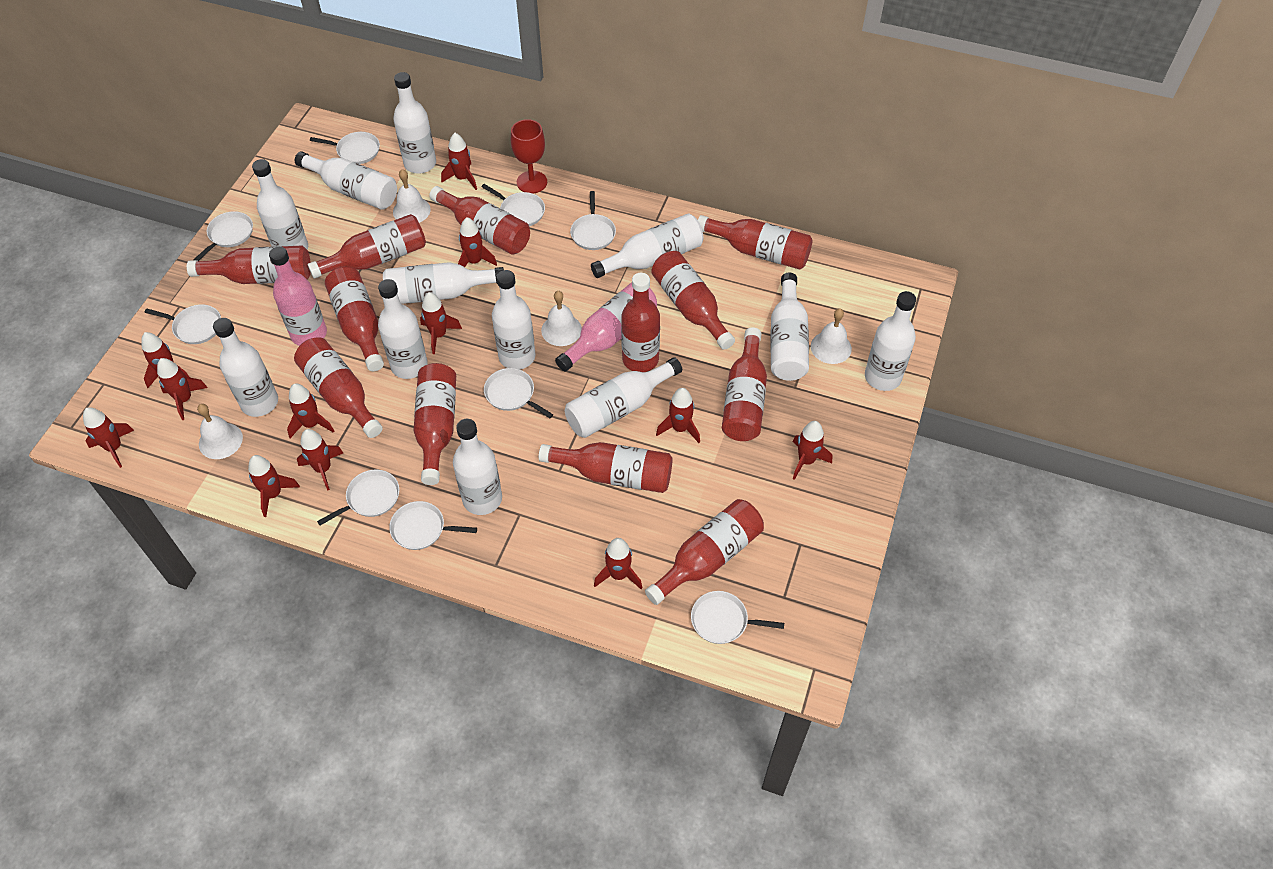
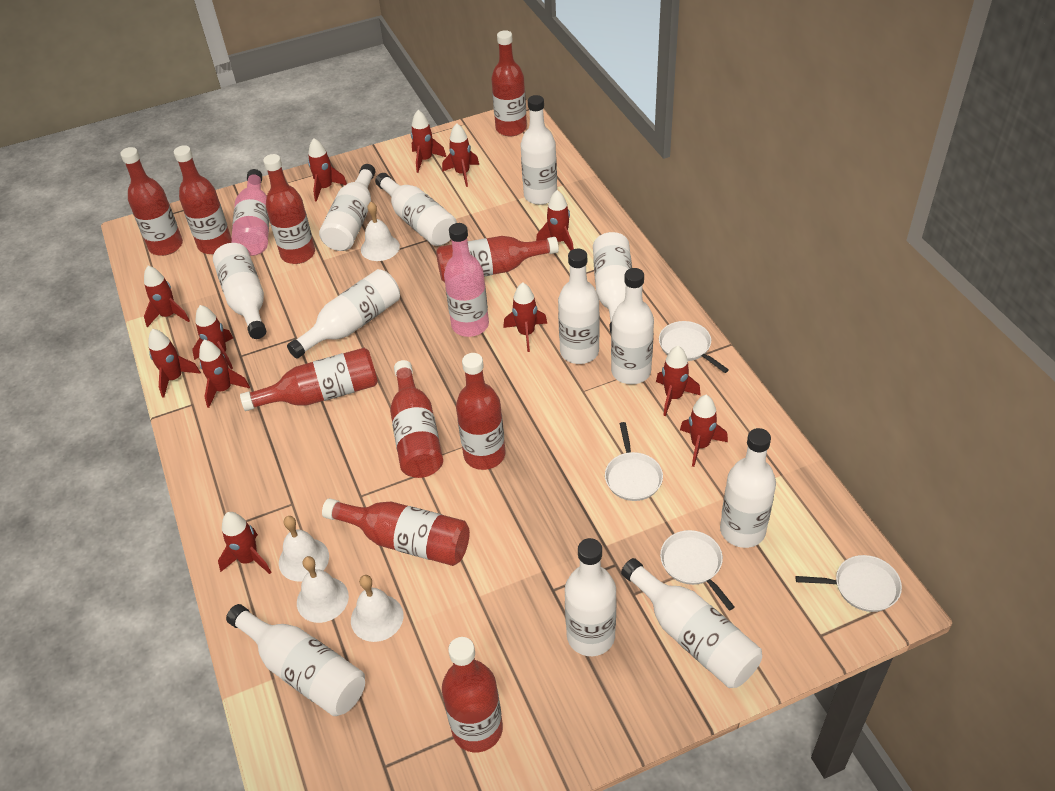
red bottle: [187,246,311,284] [294,337,383,438] [308,214,426,279] [325,267,384,371] [413,363,456,485] [429,186,530,255] [539,442,672,493] [621,273,660,372] [645,499,764,605] [651,251,735,350] [698,215,813,270] [722,327,767,441] = 12 -> [120,147,183,256] [174,145,231,254] [240,348,378,411] [263,154,315,264] [322,498,470,566] [390,360,443,478] [436,236,559,282] [442,637,503,752] [456,353,505,470] [491,30,527,136] = 10
red goblet: [511,119,547,193] = 1 -> none = 0
white pan: [145,305,221,344] [193,211,253,261] [310,132,380,164] [317,469,399,525] [389,501,477,550] [482,184,545,226] [484,368,553,418] [570,191,616,250] [691,591,784,644] = 9 -> [605,422,663,501] [659,321,729,373] [660,530,735,611] [796,555,902,612] = 4

